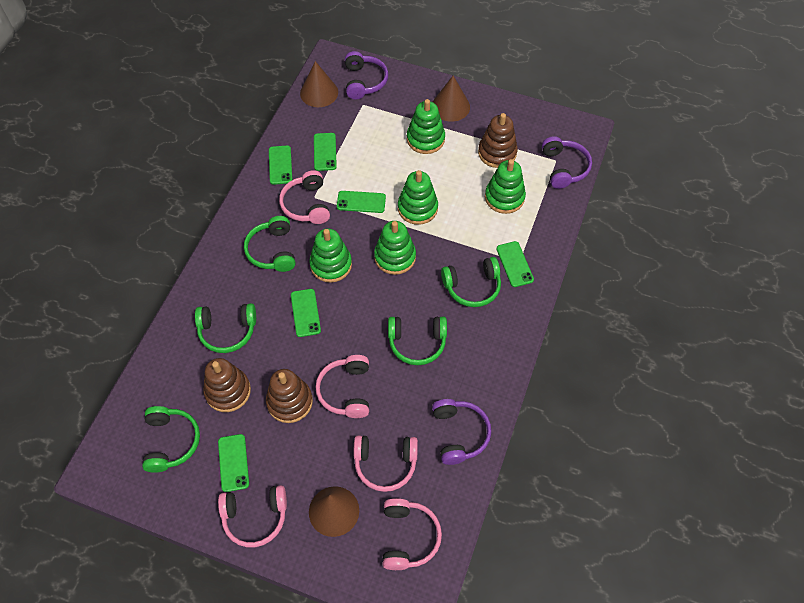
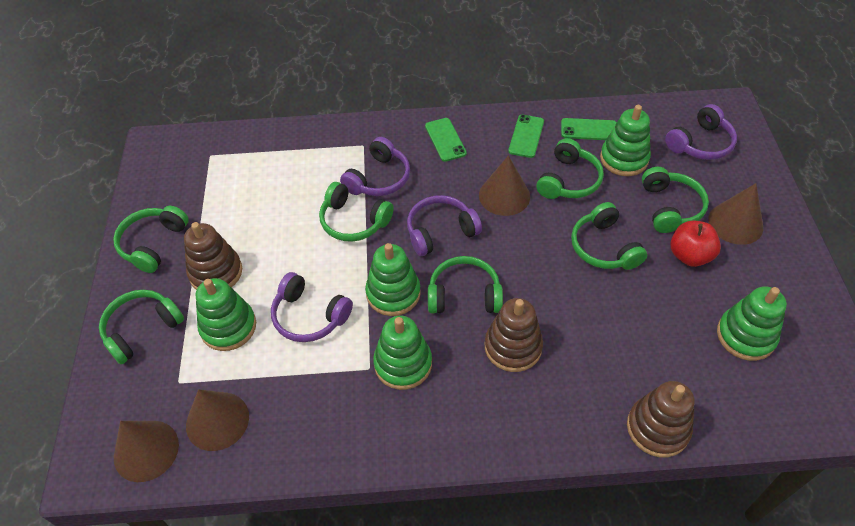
brown cone: [300,61,338,107] [309,486,359,537] [433,76,470,122] = 3 -> [114,421,179,482] [186,389,249,451] [479,155,530,216] [708,183,763,245] = 4
green headphones: [142,406,200,473] [195,303,256,353] [244,216,295,272] [388,316,447,365] [441,257,501,307] = 5 -> [99,290,184,364] [113,206,189,273] [319,182,394,242] [428,256,503,313] [536,138,604,199] [571,202,647,270] [642,167,709,233] = 7
green phone: [218,434,249,492] [269,145,292,185] [291,289,321,337] [314,133,337,171] [337,191,386,213] [497,241,534,287] = 6 -> [425,118,467,162] [508,114,544,158] [561,118,617,140] = 3
pink headphones: [218,485,287,547] [279,170,330,224] [315,355,369,418] [354,435,418,492] [383,498,442,570] = 5 -> none = 0
purple headphones: [345,51,388,100] [432,399,491,465] [542,136,592,189] = 3 -> [271,272,353,342] [340,137,410,196] [407,195,482,256] [665,104,737,160] = 4
red apple: none = 0 -> [670,221,721,267] = 1

